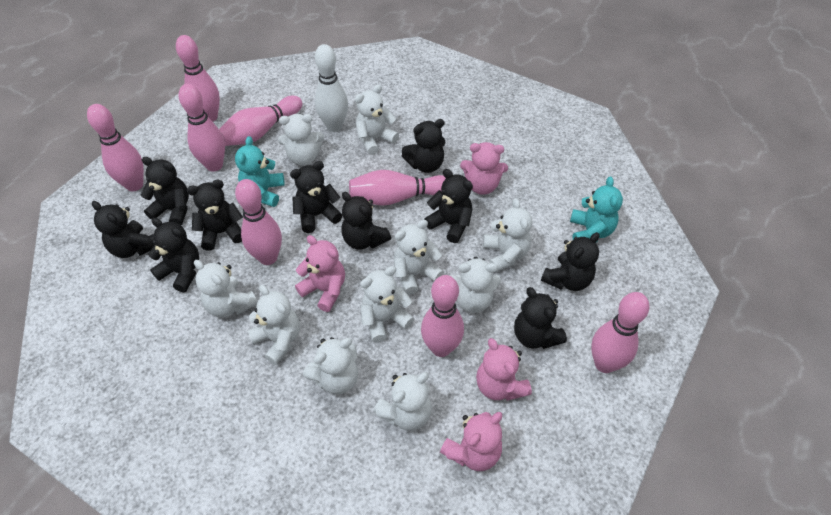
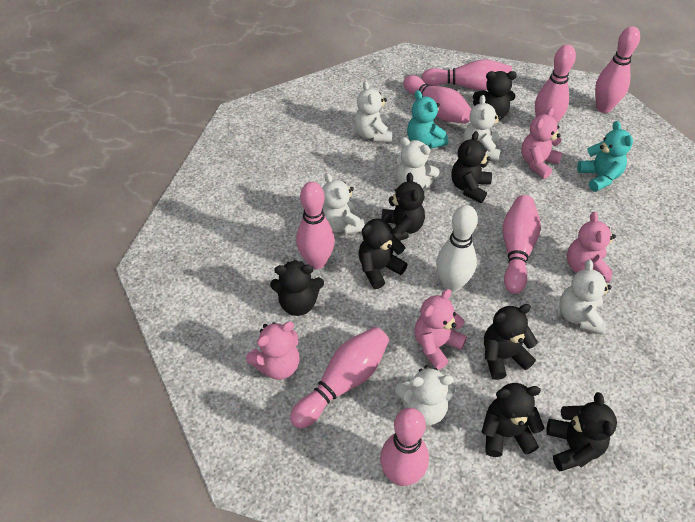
black teddy bear: [92,201,154,258] [141,157,189,225] [148,218,199,292] [187,180,243,251] [290,161,342,233] [341,192,391,250] [402,119,446,173] [424,169,473,243] [514,287,567,349] [541,232,600,291] = 10 -> [270,260,324,316] [358,213,408,289] [381,173,425,241] [451,131,492,203] [473,71,517,120] [482,383,544,457] [484,304,538,380] [546,392,617,471] = 8
white teddy bear: [194,260,258,318] [248,285,300,365] [278,114,324,166] [303,337,358,395] [355,85,399,155] [360,266,414,343] [373,372,432,431] [393,220,444,295] [449,257,501,313] [483,198,532,273] = 10 -> [322,173,365,235] [354,81,392,142] [395,365,455,426] [396,137,440,190] [463,95,501,161] [559,260,611,335] = 6

